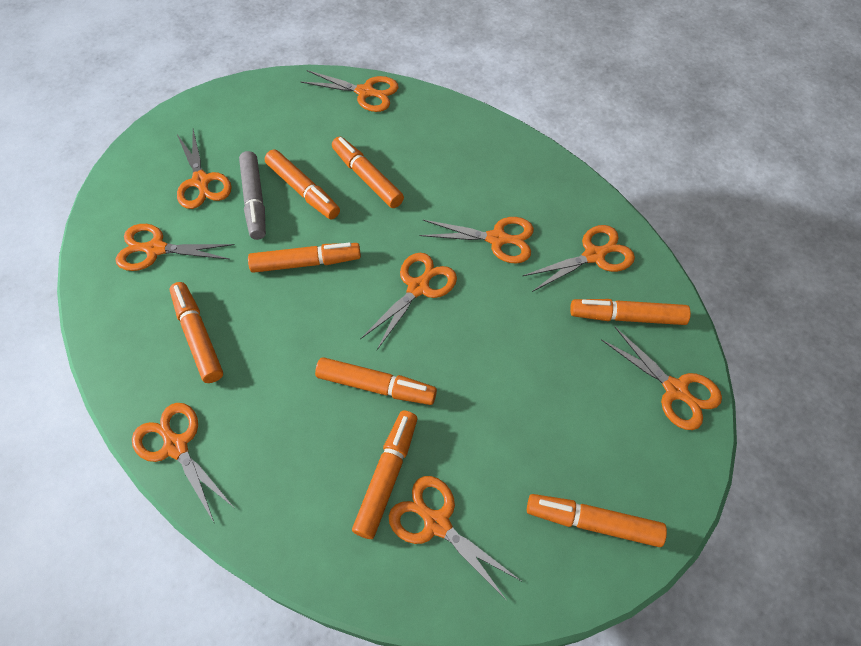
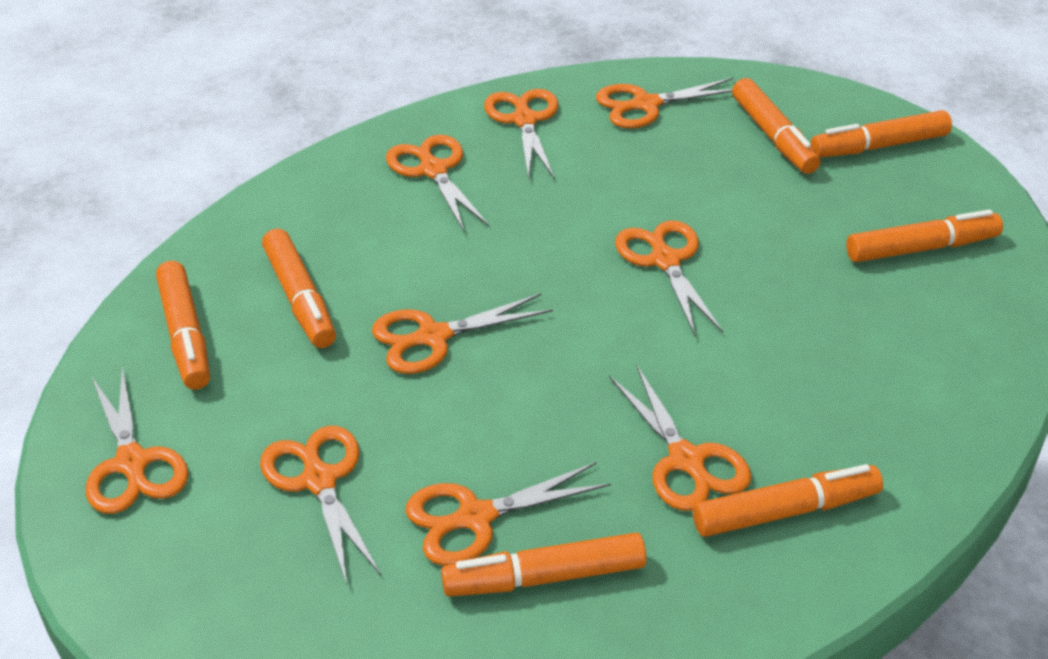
grey marker: [239,151,266,240] = 1 -> none = 0
orange marker: [169,282,223,383] [248,242,361,273] [265,149,340,219] [315,357,437,405] [332,137,404,208] [352,411,417,539] [527,494,667,547] [570,299,691,325] = 8 -> [156,261,210,390] [262,229,336,348] [441,533,646,597] [693,464,883,537] [732,78,821,174] [811,110,952,157] [846,210,1003,262] = 7

